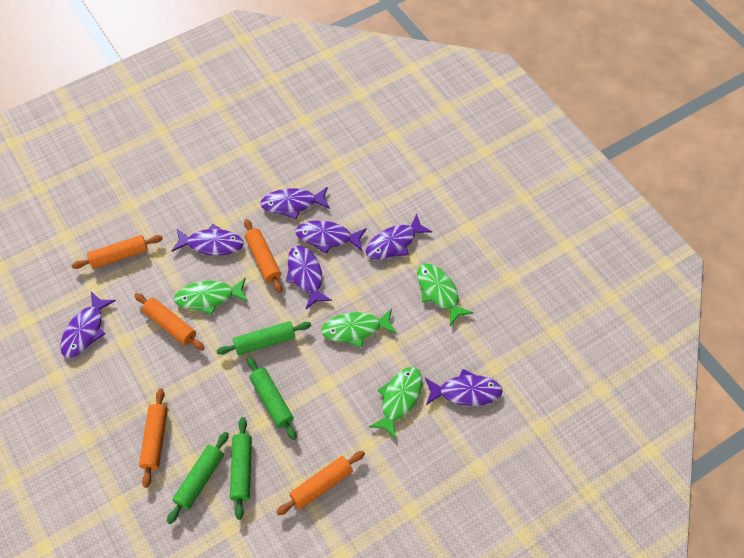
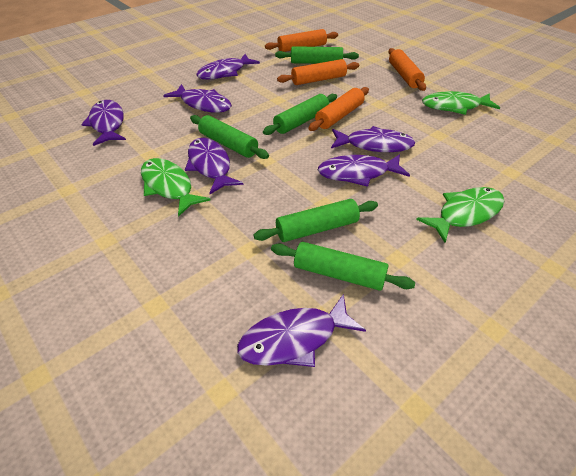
green fish: [174,277,248,315] [321,309,397,347] [369,367,423,439] [417,263,474,326] = 4 -> [141,158,210,217] [416,187,504,243] [422,91,500,115] = 3
green rolling pin: [167,432,229,524] [216,321,311,355] [230,417,252,520] [247,357,297,440] = 4 -> [190,115,269,159] [254,199,378,242] [263,94,337,135] [271,242,415,291] [275,46,359,64] = 5
orange rolling pin: [72,235,163,269] [134,293,205,351] [139,388,168,488] [244,219,282,293] [276,451,365,515] = 5 -> [265,29,338,52] [277,59,359,85] [308,87,369,131] [388,48,426,91] = 4

